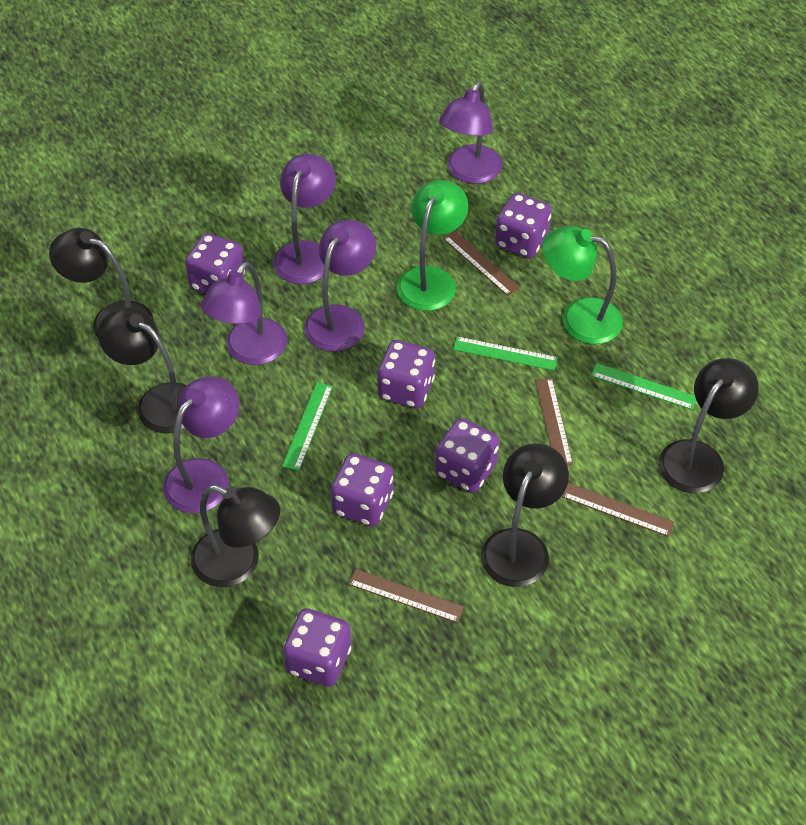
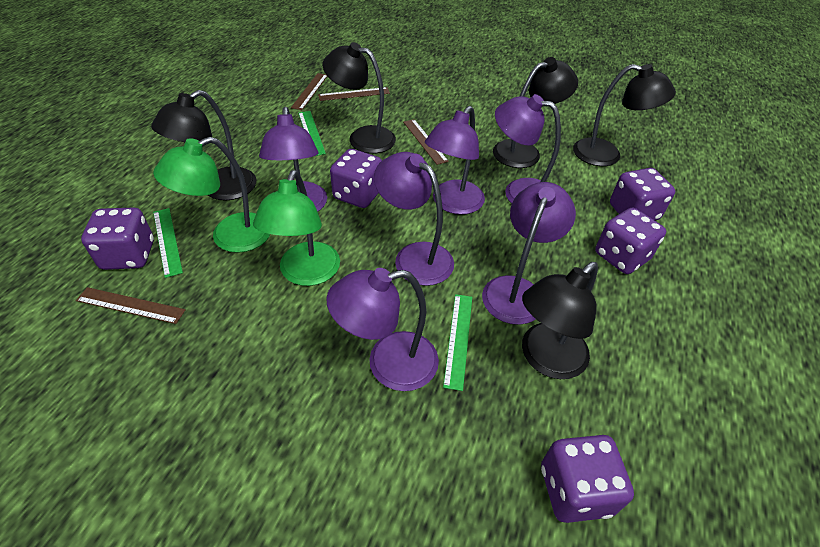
purple dice: [185,233,245,294] [283,608,351,687] [331,453,393,527] [377,340,435,408] [435,418,499,493] [495,193,552,258] = 6 -> [81,207,154,270] [330,149,382,208] [541,435,634,523] [595,208,666,274] [610,168,675,221] = 5
purple lamp: [163,376,239,513] [201,262,287,365] [273,154,336,284] [304,220,376,352] [439,82,502,184] = 5 -> [259,107,327,212] [326,268,439,391] [374,152,454,286] [425,106,485,215] [482,182,576,325] [495,94,561,204] = 6

